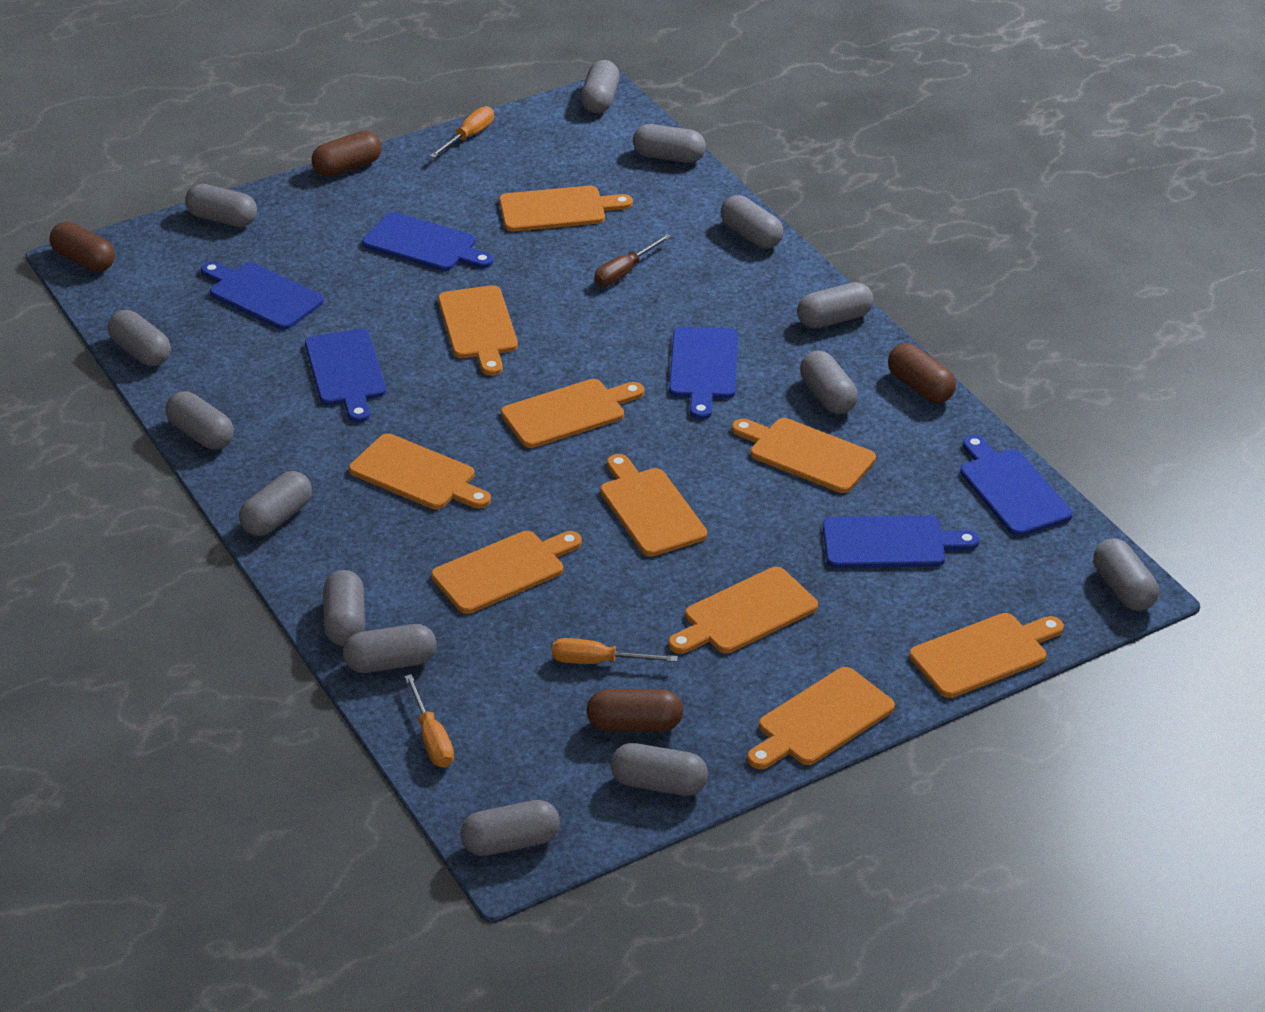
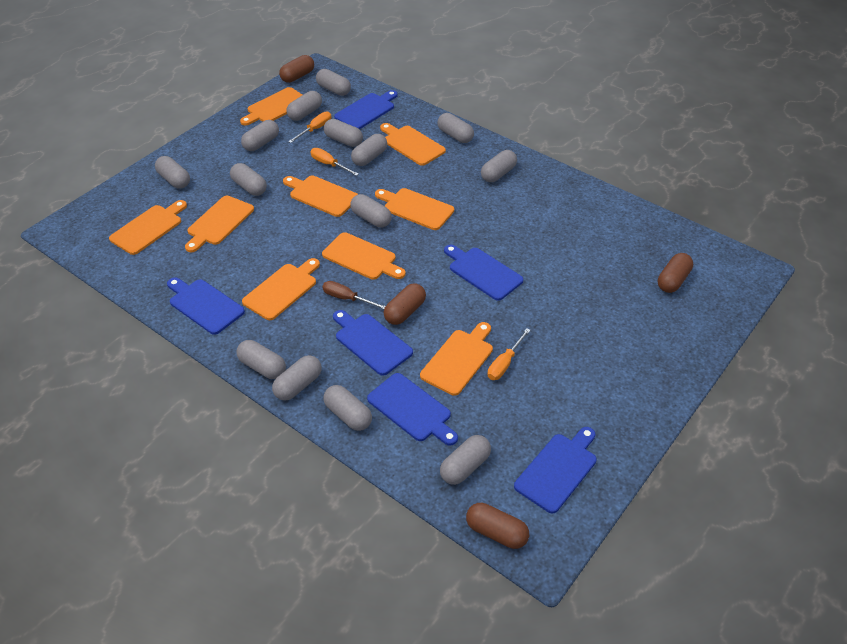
orange cutting board: [349,434,491,509] [431,531,582,614] [438,285,518,376] [499,186,633,232] [501,379,644,448] [600,454,707,557] [668,567,818,654] [732,418,876,493] [747,667,895,769] [909,613,1064,698] = 10 -> [109,200,187,255] [185,196,254,252] [240,87,302,125] [242,258,320,320] [283,175,358,217] [322,232,405,280] [375,188,454,230] [380,123,446,166] [420,322,493,396] = 9

